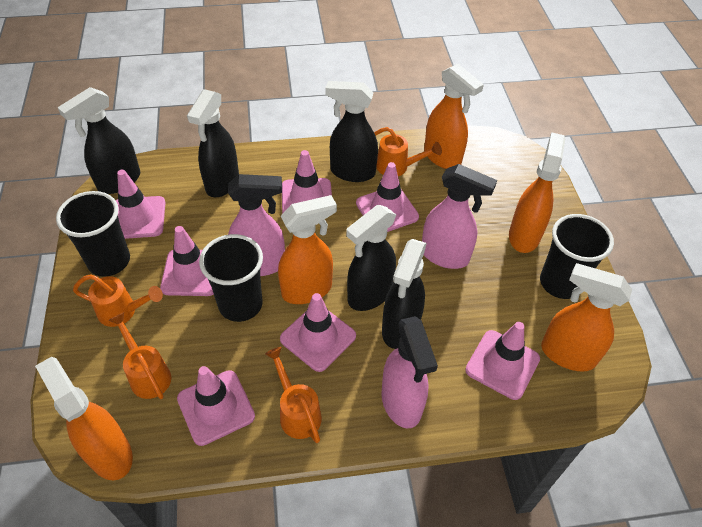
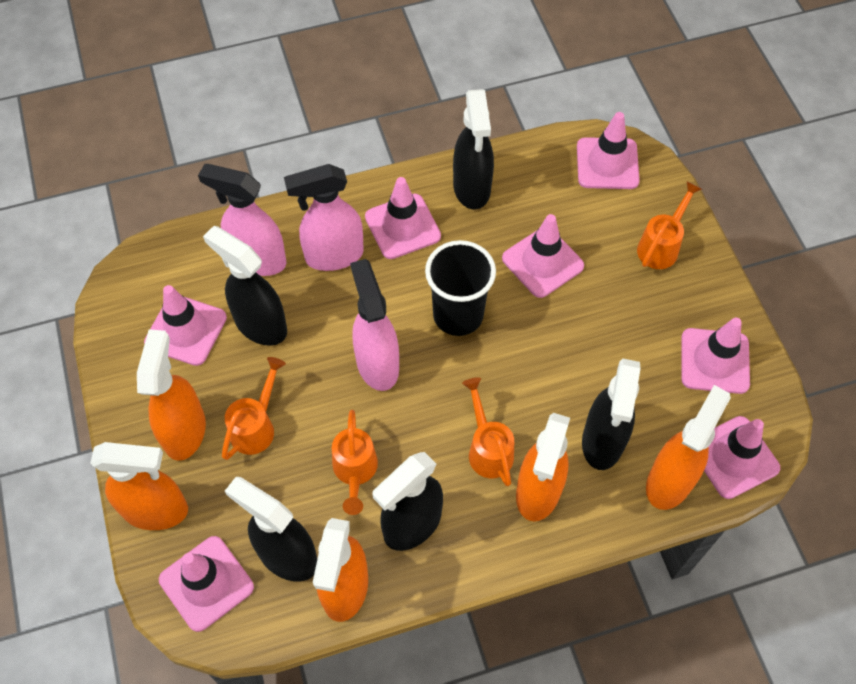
black cup: [56,191,130,277] [199,234,263,322] [540,214,614,299] = 3 -> [425,240,496,336] = 1

